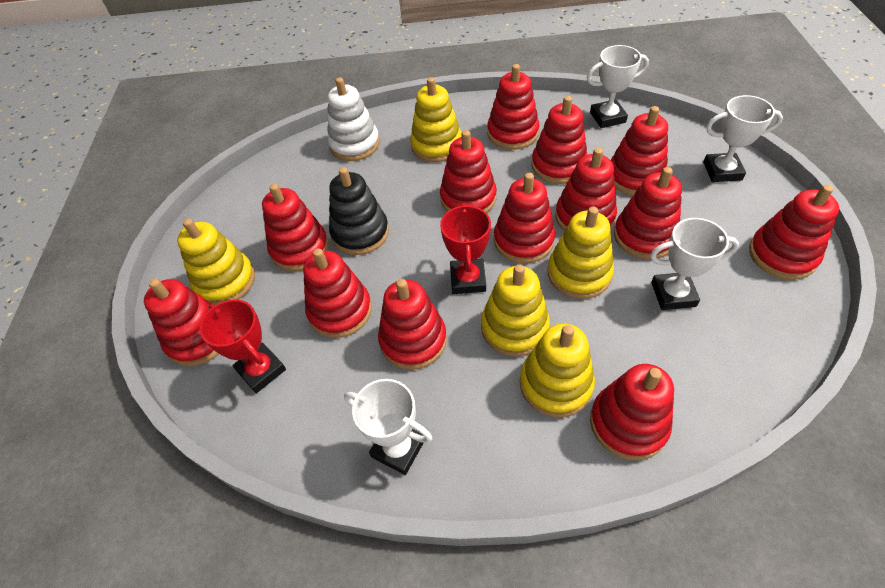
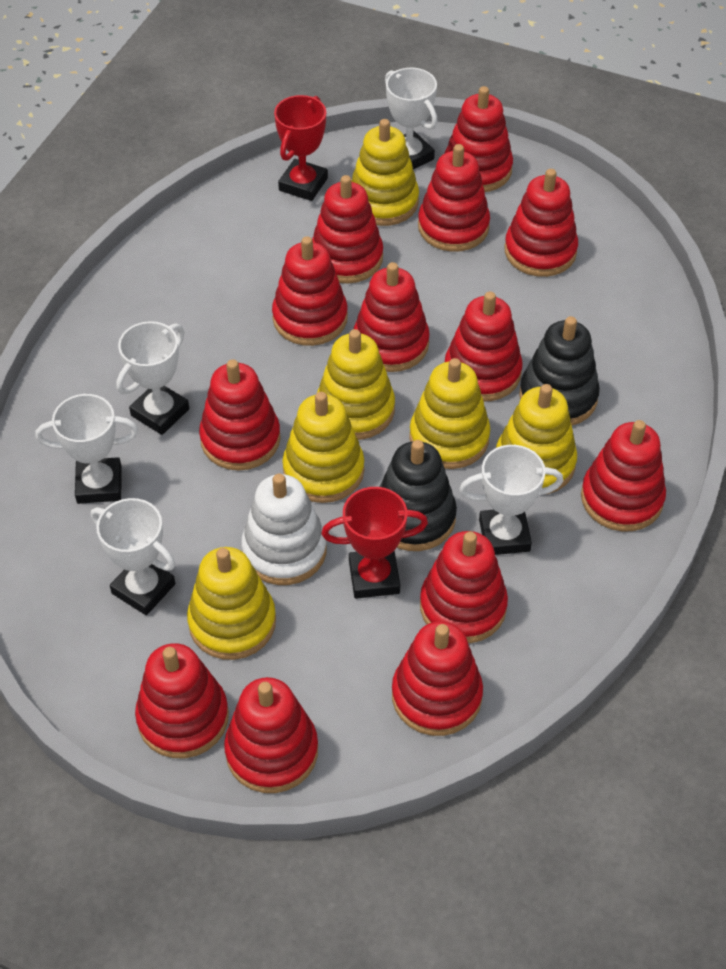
black stacking toy: [329,167,389,255] = 1 -> [380,440,457,551] [519,316,600,425] = 2
white trophy: [344,379,433,475] [587,45,649,128] [650,218,739,310] [703,95,783,182] = 4 -> [35,394,138,504] [91,498,175,615] [116,321,189,435] [385,68,438,169] [459,445,563,555] = 5
yellow stacking toy: [177,218,255,305] [410,77,462,162] [481,264,550,357] [520,324,595,417] [547,206,614,299] = 5 -> [187,547,276,660] [282,392,364,503] [317,329,395,440] [352,119,419,226] [409,358,490,469] [496,384,577,494] = 6

